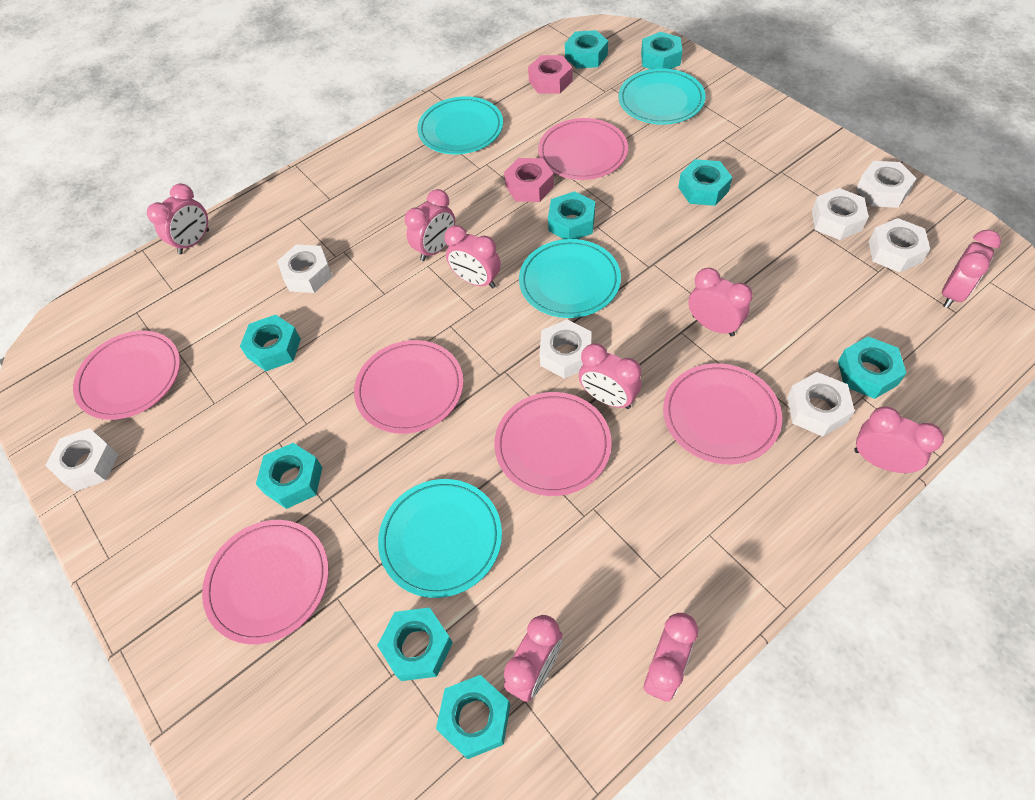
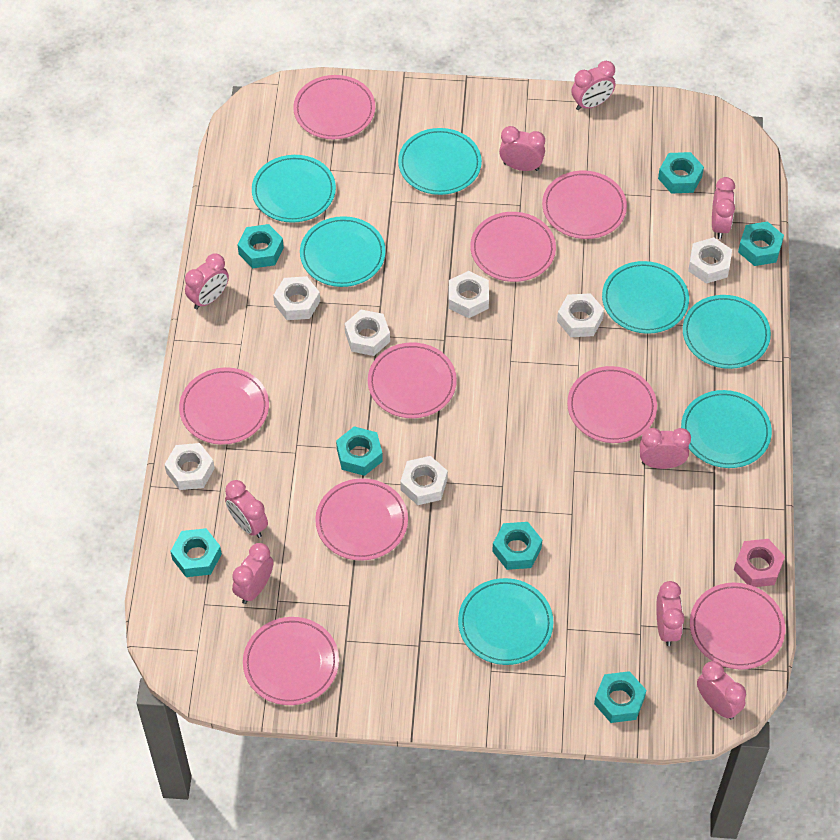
pink nut: [504,158,554,202] [528,55,572,94] = 2 -> [734,539,785,587] = 1
pink plate: [73,331,180,420] [202,520,329,644] [354,340,463,434] [494,392,612,496] [538,118,628,180] [663,363,782,464] = 6 -> [179,367,269,445] [243,617,339,705] [293,75,375,139] [315,478,408,561] [368,342,457,418] [470,212,556,282] [542,171,627,239] [567,366,657,443] [690,583,785,669] = 9
turquoise nut: [240,314,301,371] [256,443,322,509] [377,607,453,681] [436,675,510,759] [548,191,595,239] [565,30,608,69] [641,32,683,69] [678,159,732,206] [838,336,906,399] = 9 -> [170,528,222,577] [237,224,284,268] [336,426,383,476] [492,522,542,570] [594,671,646,723] [658,152,704,194] [738,221,784,266] = 7
turquoise plate: [378,479,502,598] [417,96,503,154] [519,239,621,318] [618,68,706,125] = 4 -> [252,155,336,223] [300,216,386,287] [398,128,482,195] [458,578,553,665] [602,261,689,334] [681,390,772,468] [683,295,771,369] = 7

